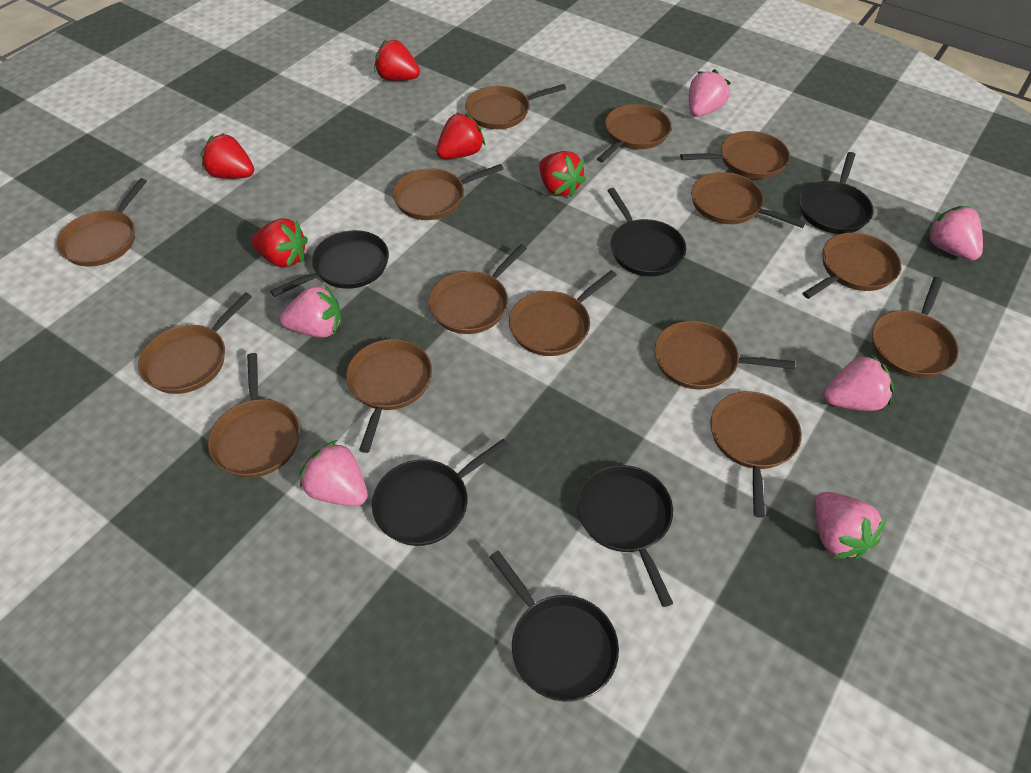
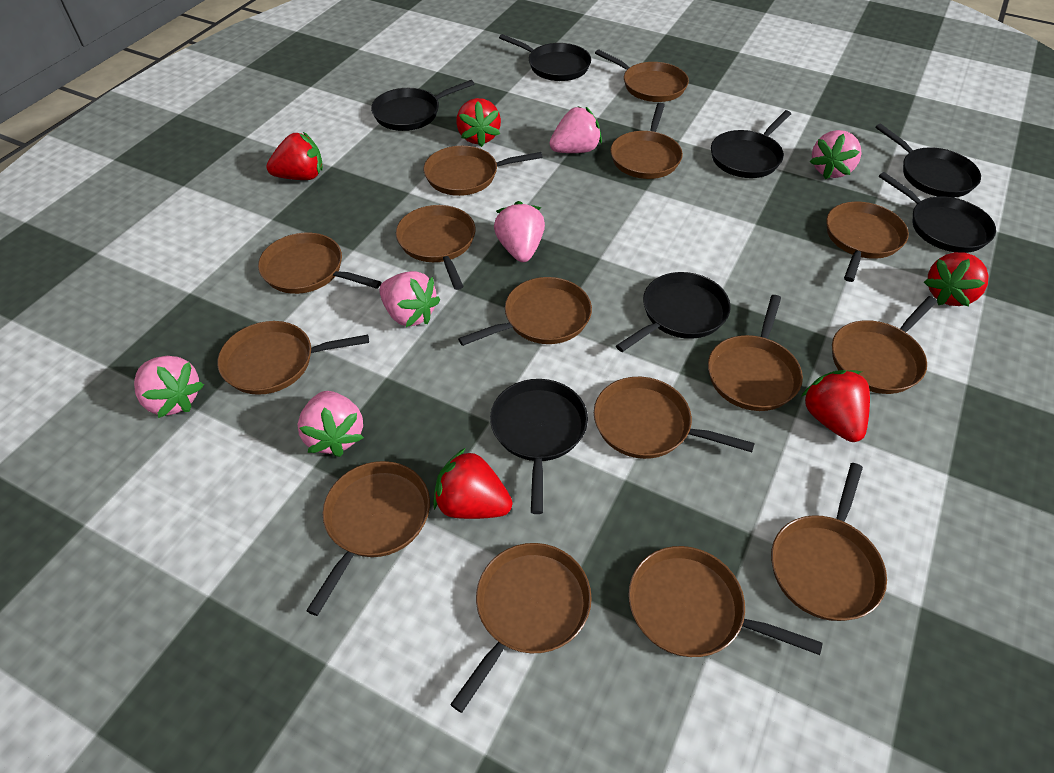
black pan: [270,230,389,297] [372,439,509,546] [490,551,619,702] [577,465,673,607] [607,188,686,276] [799,152,874,234] = 6 -> [371,80,474,131] [490,379,588,514] [499,34,591,81] [616,272,731,352] [711,110,791,178] [875,124,981,198] [879,172,996,253] = 7

